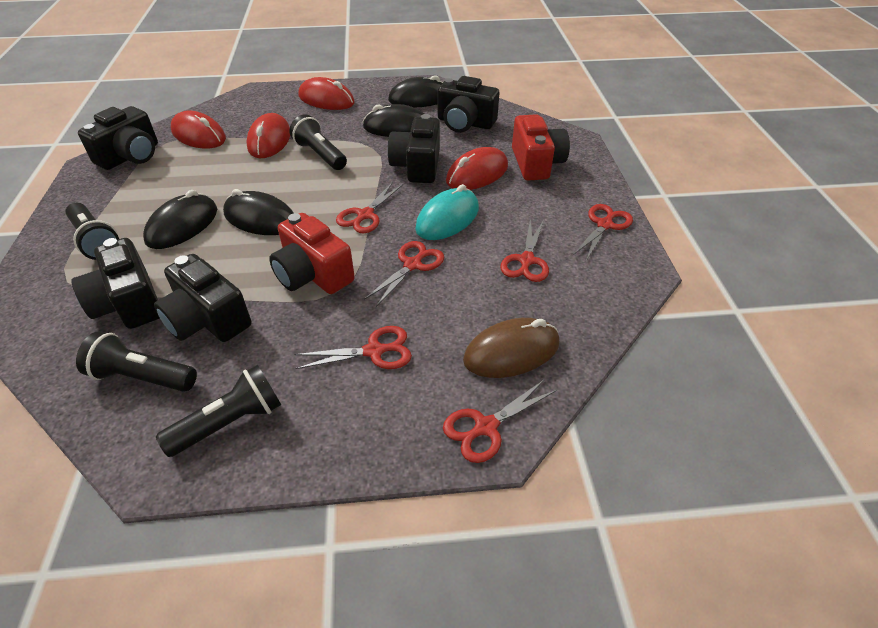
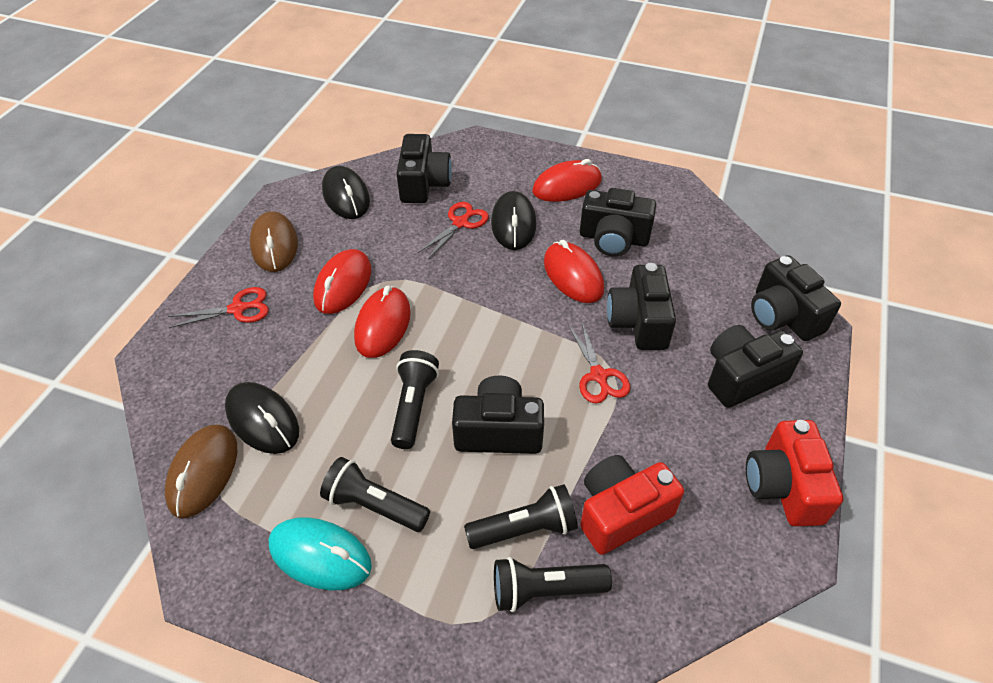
black camera: [71,238,159,329] [78,106,158,170] [154,254,251,342] [388,114,440,183] [438,76,499,133] = 5 -> [396,134,452,203] [452,376,544,454] [580,188,656,257] [607,263,676,350] [708,325,803,408] [751,255,841,341] = 6
black mouse: [143,190,217,249] [223,189,293,235] [362,104,424,137] [388,75,443,108] = 4 -> [225,382,299,454] [322,166,370,219] [491,191,536,250] = 3
brown mouse: [463,318,559,378] = 1 -> [165,425,237,518] [250,211,298,272] = 2
red scissors: [294,326,412,369] [336,182,403,233] [364,241,444,307] [443,379,557,463] [500,219,549,282] [573,204,633,261] = 6 -> [168,287,269,328] [418,202,489,259] [568,322,630,403] = 3

